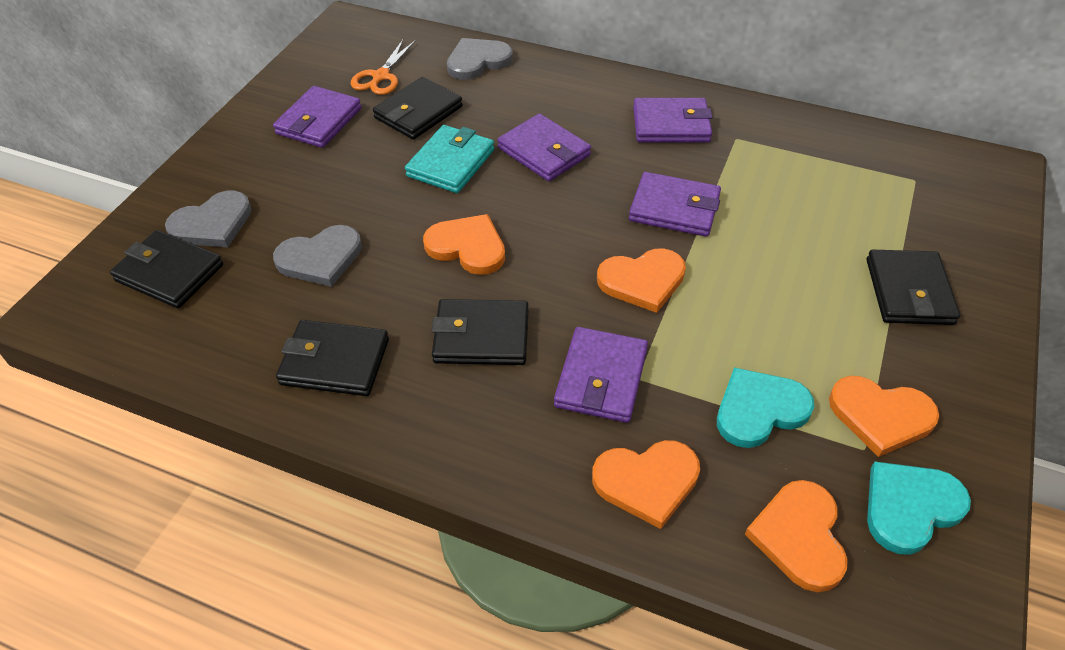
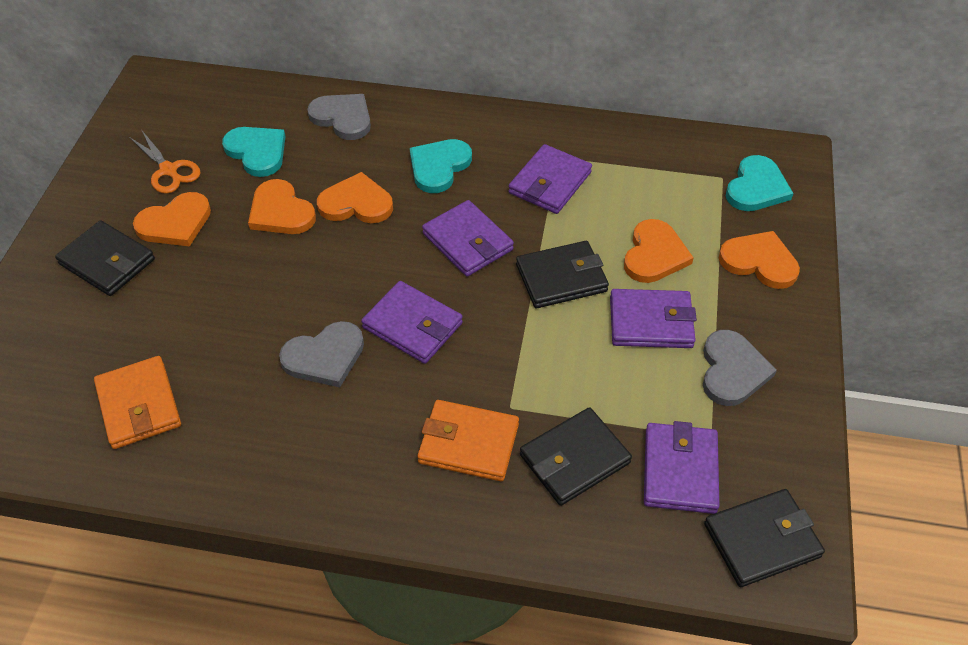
black wallet: [110,230,223,308] [276,320,389,396] [373,77,463,140] [431,299,529,365] [866,250,961,325] = 5 -> [55,220,155,296] [516,241,609,308] [520,407,632,506] [704,489,825,587] = 4
orange wallet: none = 0 -> [94,356,181,449] [417,400,519,481] = 2
turquoise heart: [717,367,814,448] [867,461,971,555] = 2 -> [222,127,286,177] [410,139,472,193] [726,155,794,211] = 3
turquoise wallet: [405,125,494,193] = 1 -> none = 0

